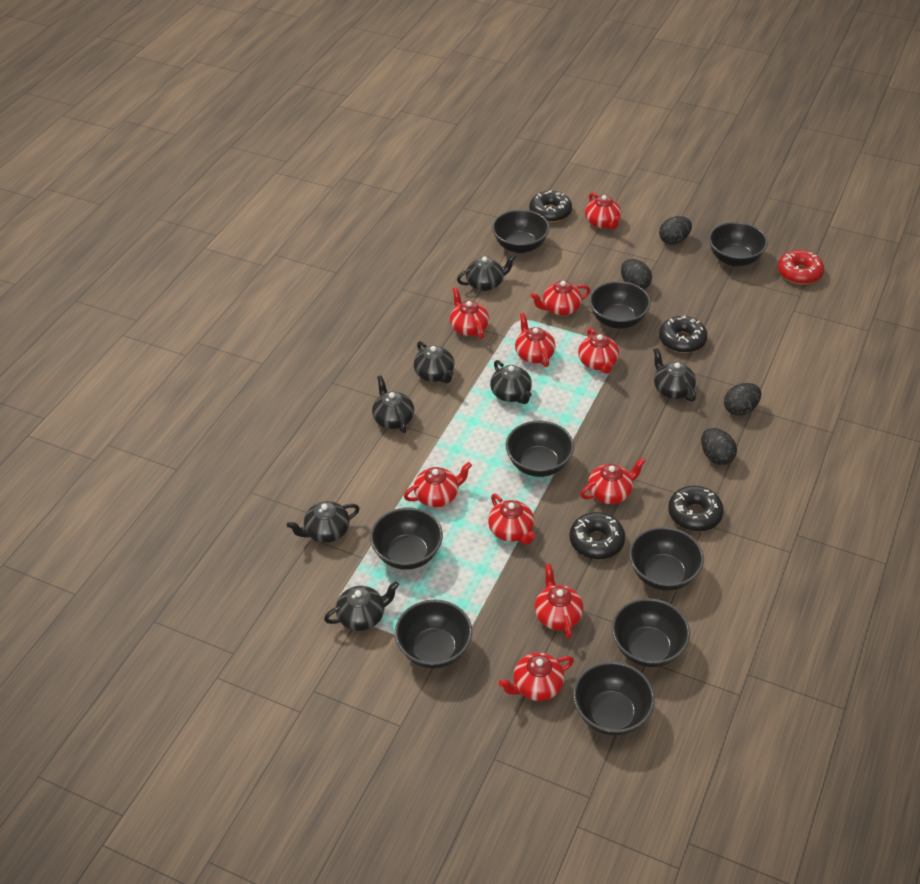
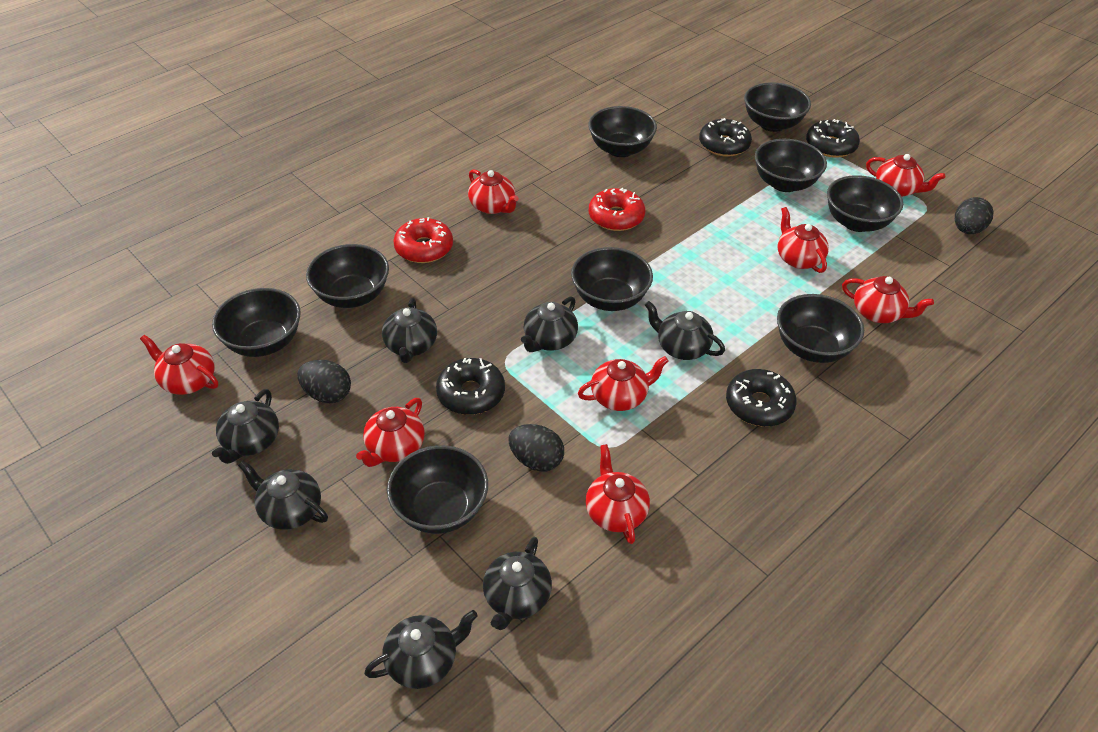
black egg: [621,259,652,289] [659,216,692,245] [701,428,737,465] [724,383,761,416] = 4 -> [297,360,351,404] [509,424,564,472] [955,197,994,234] = 3
red donut: [778,250,824,284] = 1 -> [393,217,453,263] [589,188,645,231] = 2
red teapot: [404,462,472,507] [450,288,489,339] [488,494,536,545] [499,653,574,701] [515,313,556,367] [530,281,590,316] [535,564,583,639] [578,328,619,374] [580,458,645,504] [585,193,621,229] = 10 -> [140,335,218,395] [356,398,425,467] [468,169,519,214] [578,356,669,411] [586,444,650,544] [778,207,829,273] [842,276,934,323] [866,154,945,197] = 8

